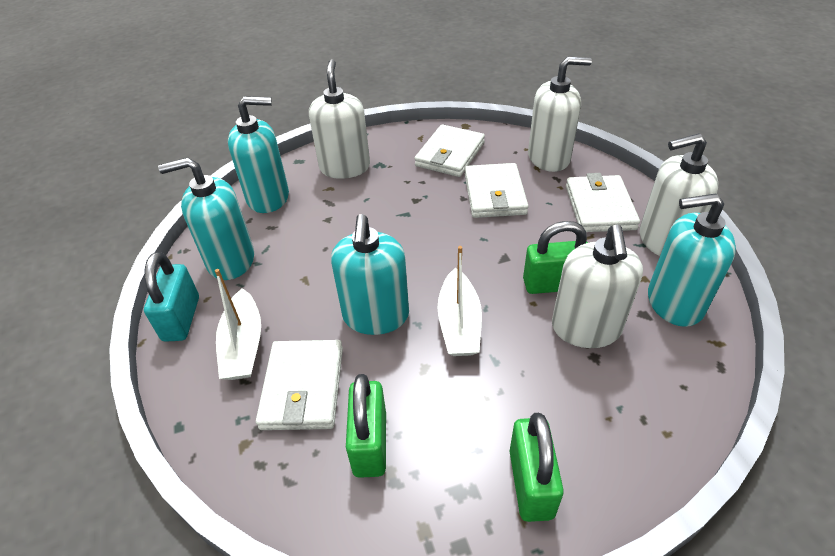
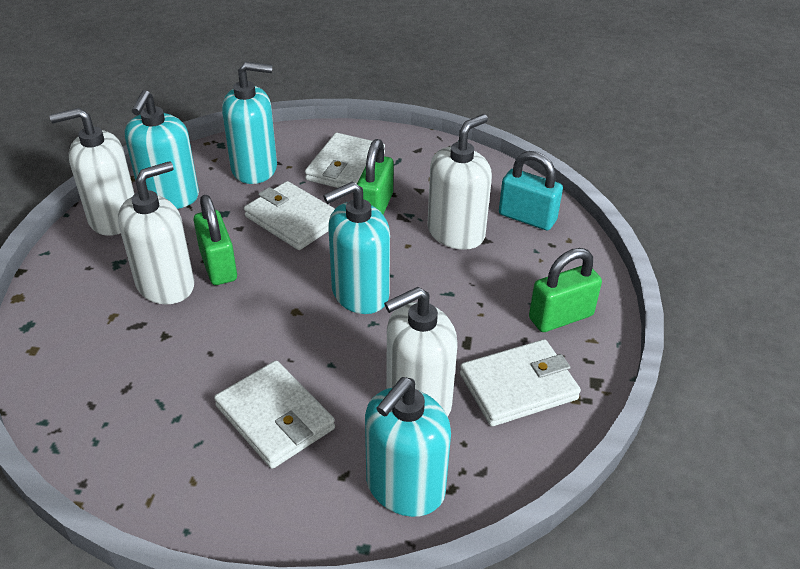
white boat: [215,269,261,380] [437,246,482,356] = 2 -> none = 0

